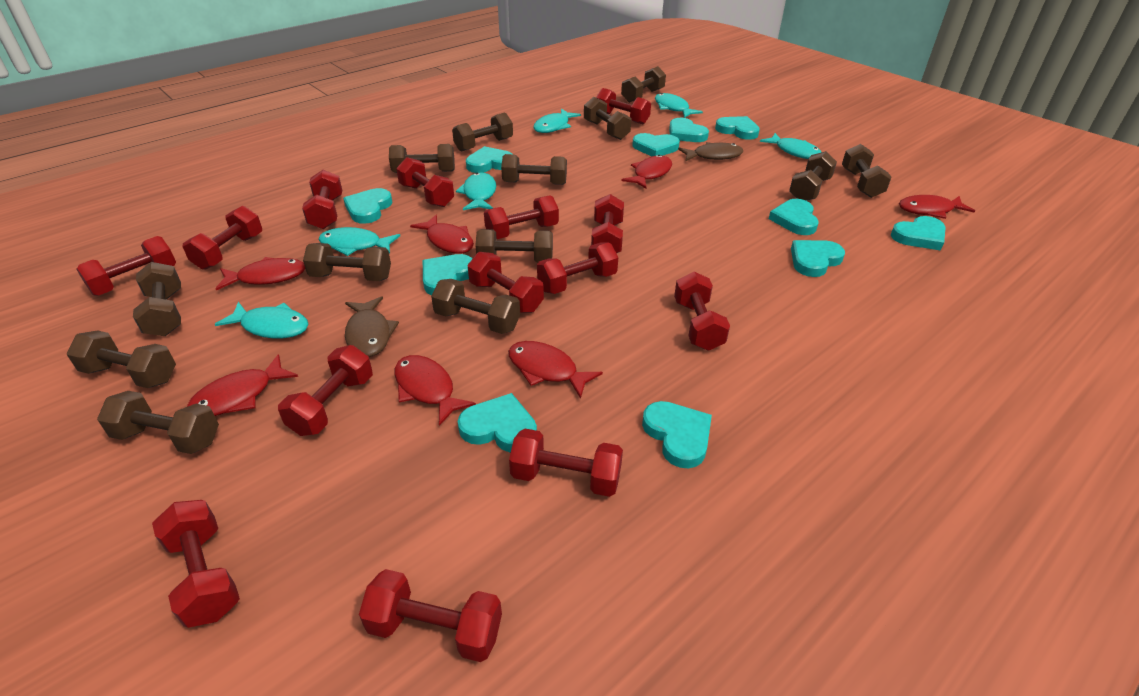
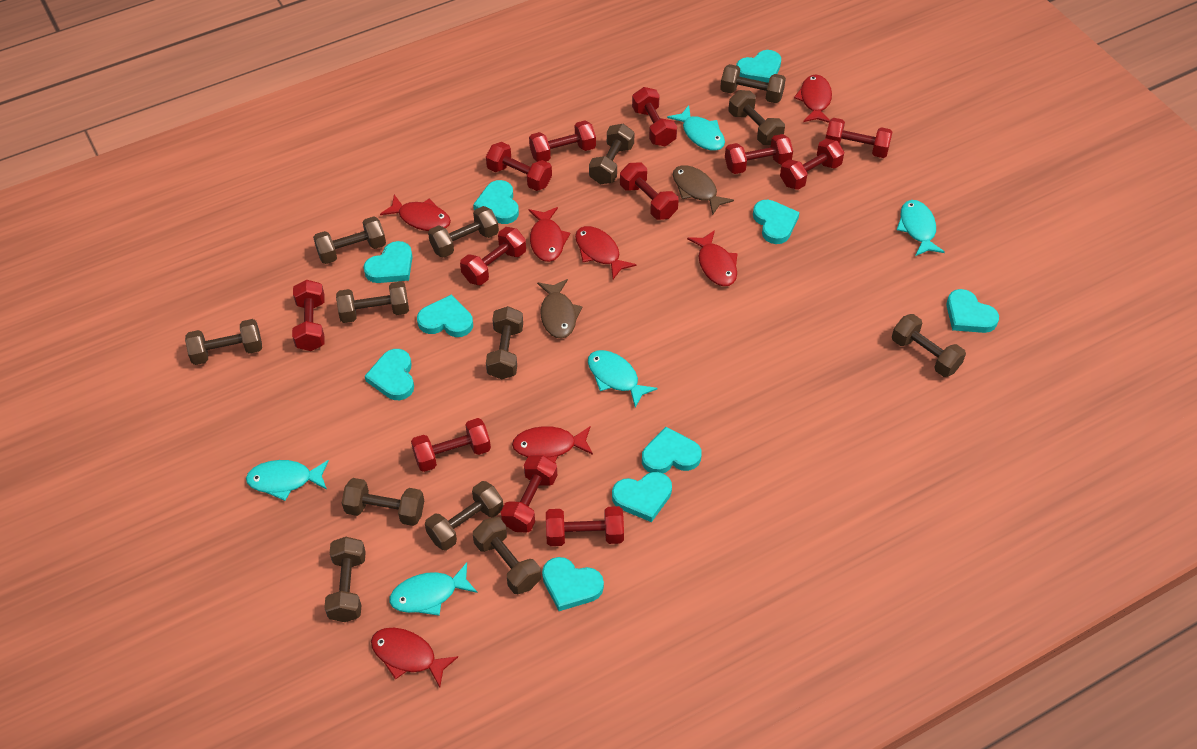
red dumbbell: [76,236,176,296] [152,500,240,628] [183,206,262,270] [278,345,373,436] [302,170,342,229] [359,569,502,662] [396,157,454,207] [467,252,544,313] [484,195,559,239] [509,429,623,497] [537,242,618,294] [591,194,624,253] [596,88,651,124] [674,271,730,351] = 14 -> [292,280,325,351] [411,418,491,472] [460,227,526,285] [486,142,552,191] [501,455,557,532] [529,121,596,162] [546,506,624,546] [620,162,679,220] [632,87,677,146] [725,134,793,174] [780,139,844,190] [825,118,893,158] = 12
turquoise fish: [215,302,309,338] [319,227,400,256] [456,173,496,210] [533,109,581,133] [655,93,703,118] [760,133,821,159] = 6 -> [246,460,329,501] [390,563,478,616] [588,350,658,408] [667,105,725,151] [897,200,945,256] = 5
turquoise heart: [343,188,392,224] [423,254,473,295] [457,393,537,452] [466,146,512,173] [632,133,680,156] [642,401,712,468] [669,118,709,142] [715,116,760,140] [769,199,819,235] [791,240,845,277] [891,216,946,251] = 11 -> [364,241,413,283] [365,349,414,400] [417,295,473,337] [473,180,519,224] [542,557,604,611] [612,472,672,522] [642,427,701,473] [736,50,781,83] [753,200,800,244] [946,289,999,333] = 10

